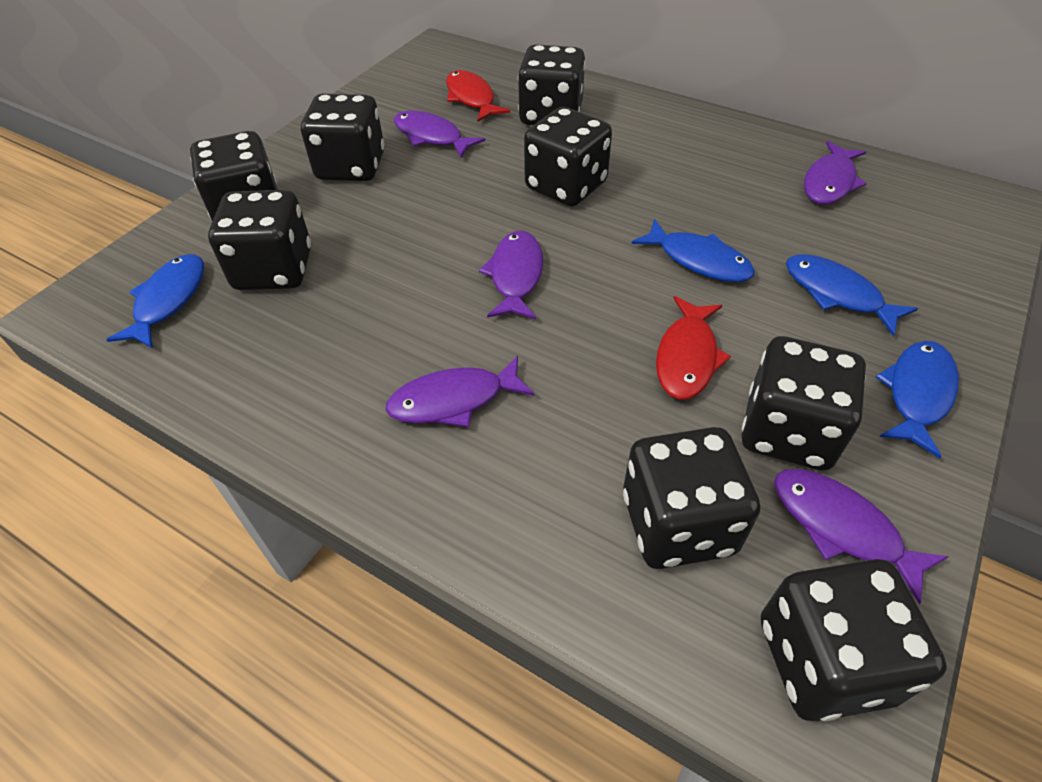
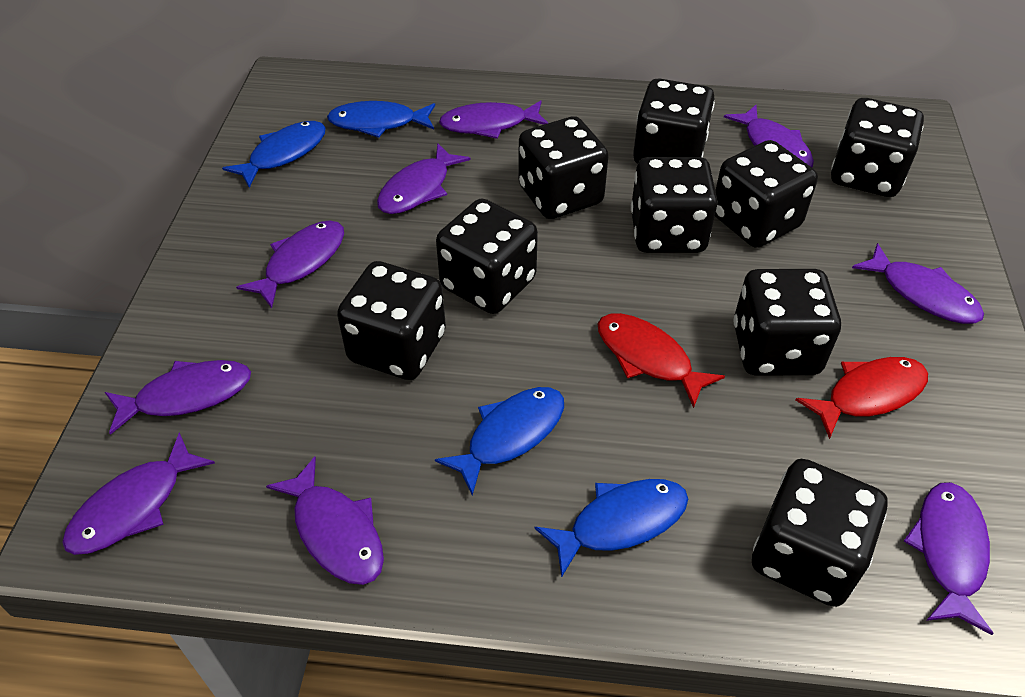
black dice: [190,131,278,221] [208,190,311,290] [301,94,384,181] [518,44,586,125] [524,107,612,206] [623,427,760,569] [741,336,866,471] [761,559,947,722] = 8 -> [337,261,446,380] [436,198,538,314] [518,116,609,219] [631,157,718,253] [633,78,715,164] [715,140,818,248] [734,269,841,376] [752,459,887,607] [831,98,924,197] = 9
purple fish: [385,356,535,427] [394,110,485,158] [479,230,543,319] [774,469,949,604] [804,141,867,204] = 5 -> [62,432,215,555] [105,360,251,435] [236,220,344,308] [266,457,384,585] [377,143,471,214] [439,101,548,139] [724,105,814,167] [852,243,984,324] [904,482,994,635] = 9

